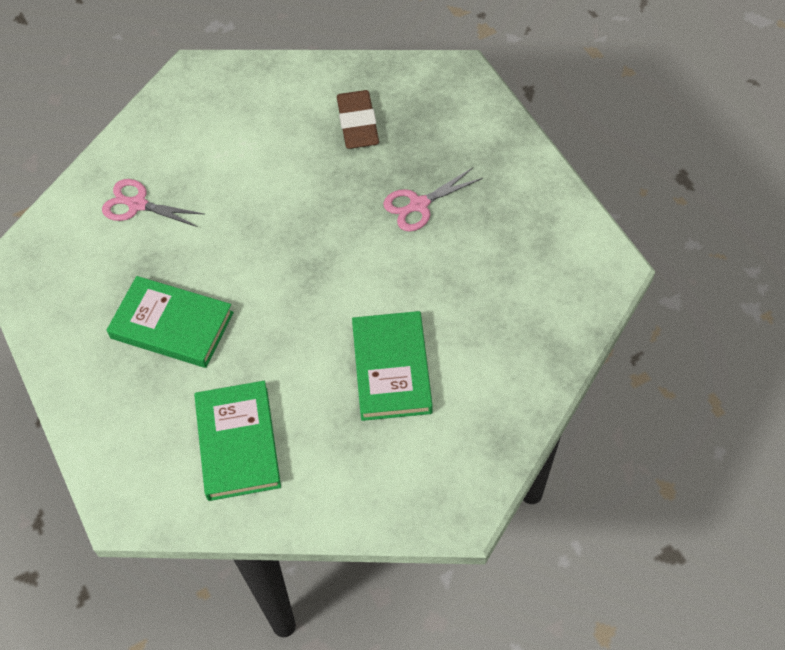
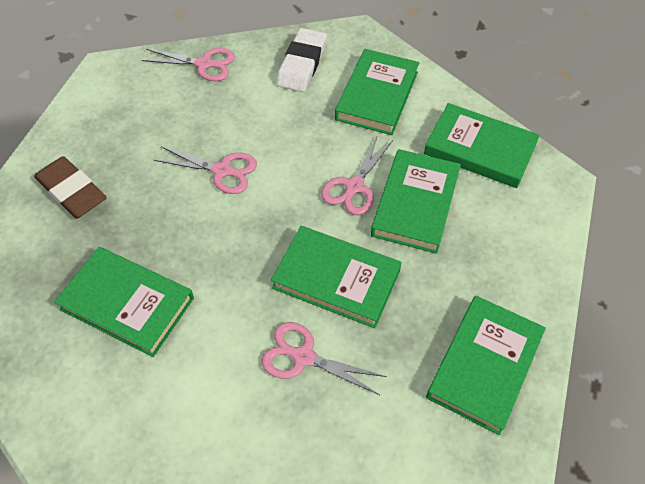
green book: [107,276,234,368] [194,381,281,501] [352,311,433,421] = 3 -> [54,247,194,357] [271,226,402,328] [335,49,419,135] [371,149,461,254] [424,103,540,188] [426,296,546,435] = 6
pink scissors: [102,179,204,227] [383,168,483,232] = 2 -> [141,48,235,81] [154,147,257,194] [262,322,387,395] [321,135,393,215] = 4
white eraser: none = 0 -> [277,28,327,92] = 1

